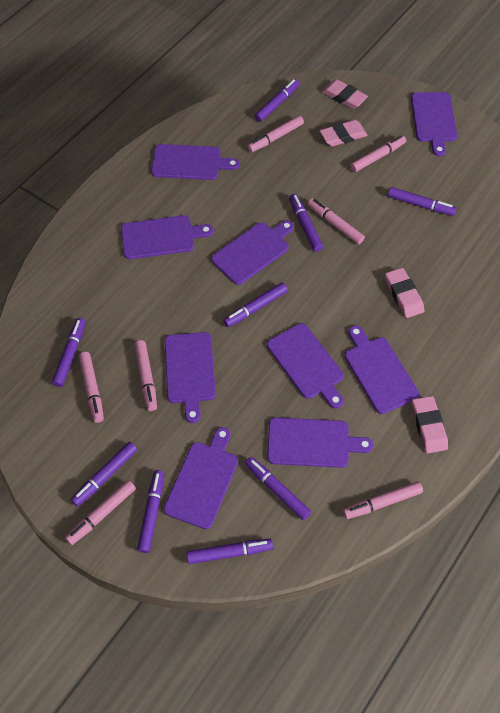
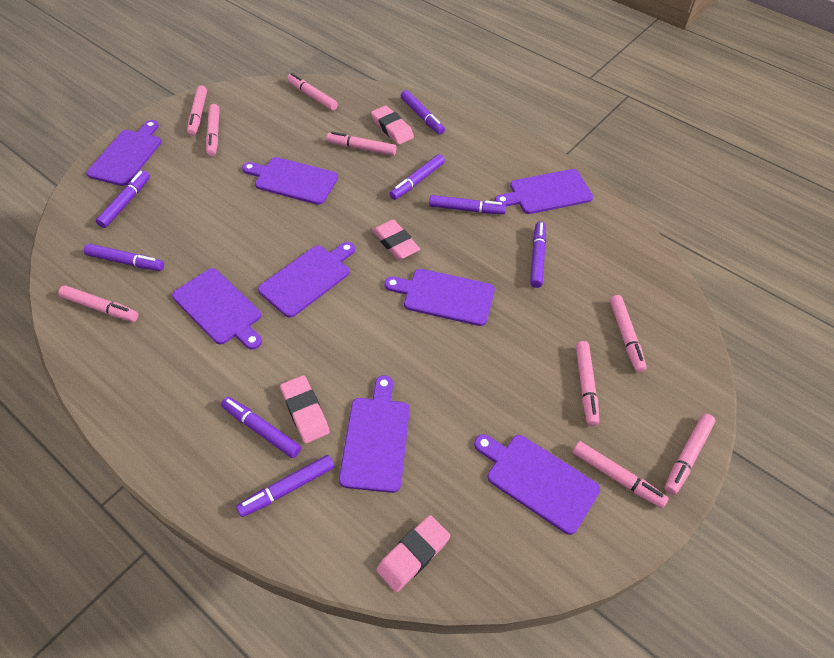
pink marker: [65,480,136,545] [79,352,104,423] [134,340,157,411] [247,116,304,152] [308,198,365,244] [343,481,423,519] [350,135,406,172] = 7 -> [58,285,139,322] [187,85,207,136] [206,104,220,156] [287,73,338,111] [326,132,397,156] [572,441,669,508] [576,341,599,426] [610,295,647,372] [665,414,715,495] = 9
purple cutting board: [121,215,213,259] [151,144,240,180] [164,427,238,529] [165,332,216,423] [211,220,294,285] [267,323,344,409] [267,417,373,468] [345,325,419,414] [411,92,457,157] = 9 -> [87,120,161,186] [172,268,262,350] [242,157,338,205] [258,242,355,318] [339,375,410,493] [385,269,495,326] [474,434,600,535] [495,169,593,214] = 8
purple marker: [52,318,86,387] [71,442,137,506] [137,470,164,553] [186,539,273,564] [223,282,288,327] [245,457,311,520] [254,79,299,122] [289,194,323,252] [388,187,456,216] = 9 -> [84,244,164,271] [96,170,150,228] [221,397,301,458] [236,455,334,517] [390,154,445,200] [401,90,445,135] [429,195,506,214] [530,221,546,288] = 8

